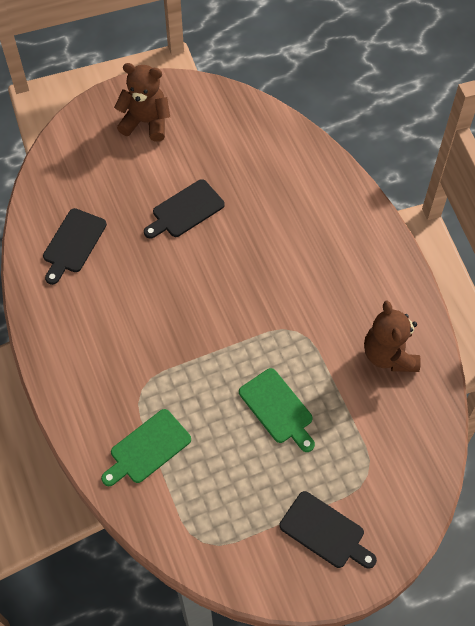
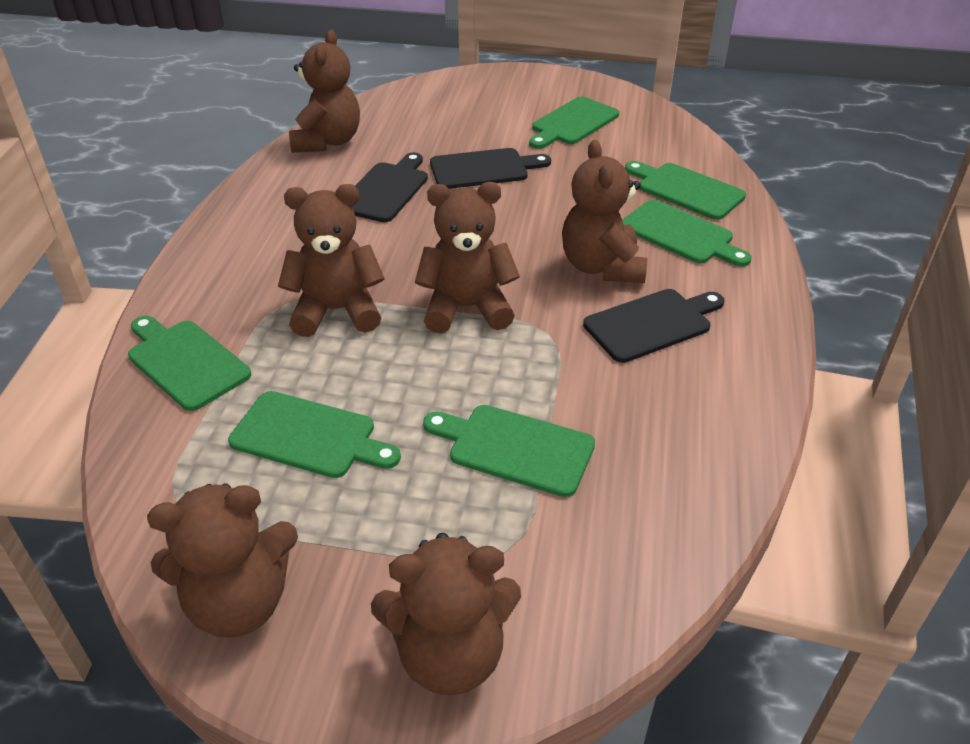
brown teddy bear: [114,63,170,142] [364,301,421,372] = 2 -> [147,483,298,638] [278,184,385,337] [289,30,360,153] [371,533,521,695] [415,182,520,333] [562,140,647,283] = 6
green cutting board: [101,409,191,486] [239,368,315,452] = 2 -> [128,316,251,411] [228,391,401,478] [423,405,595,497] [529,97,619,149] [622,200,752,267] [625,161,746,220] = 6

